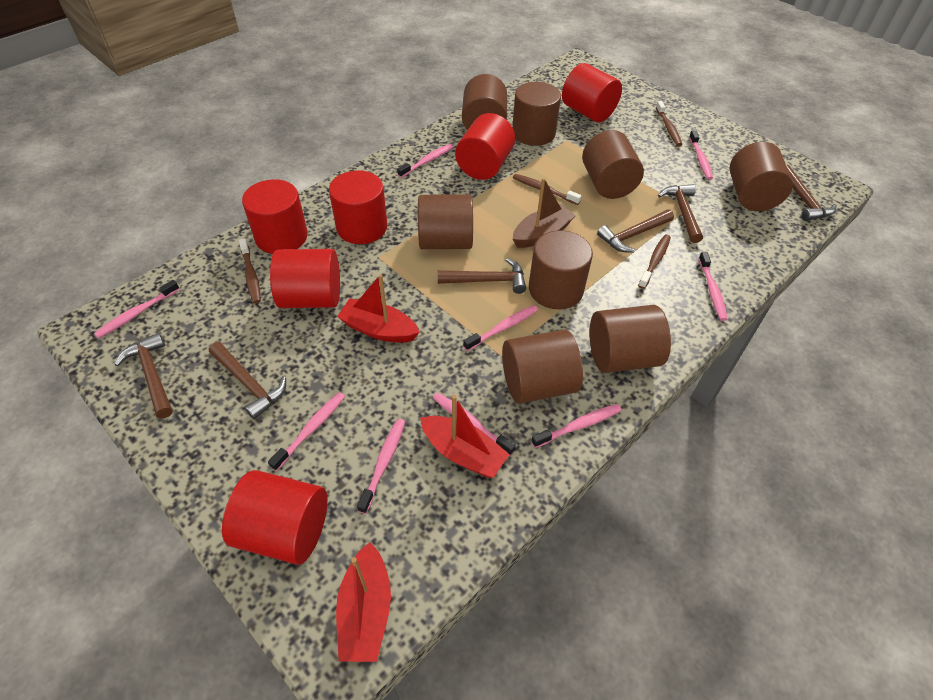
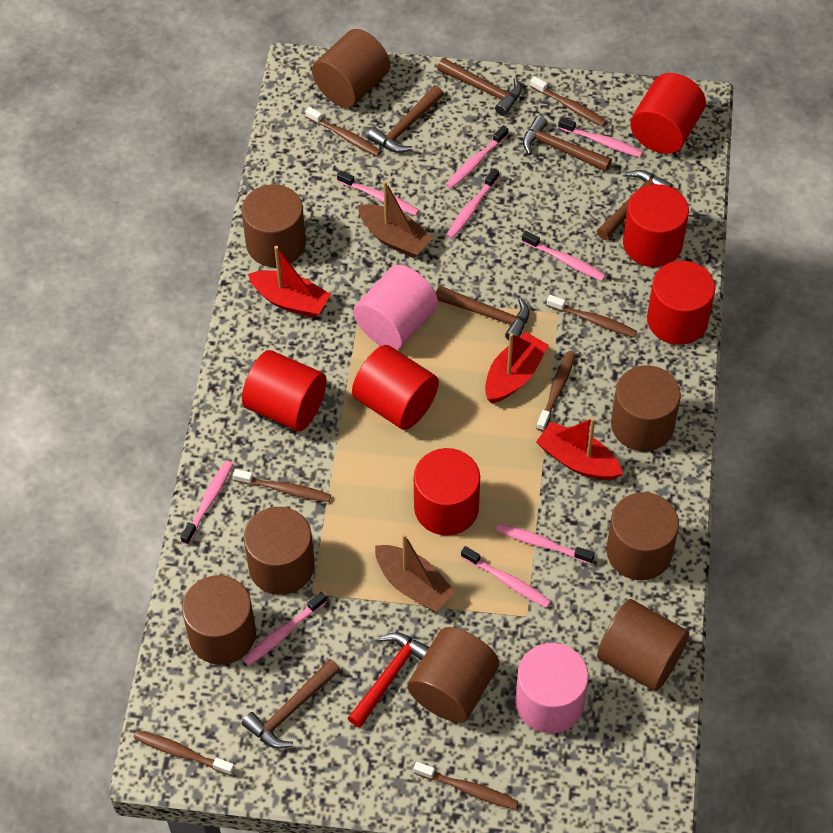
brown boat: [513,178,576,248] = 1 -> [358,181,433,258] [375,533,455,612] = 2
brown toothbrush: [239,238,261,303] [513,174,582,205] [638,235,671,289] [656,101,682,146] = 4 -> [134,730,235,776] [233,469,331,502] [305,107,381,156] [413,762,519,810] [530,76,607,127] [536,351,575,431] [547,295,637,337] = 7
pink cylinder: none = 0 -> [353,265,438,350] [515,643,589,733] = 2
red hammer: none = 0 -> [348,632,429,728] = 1

